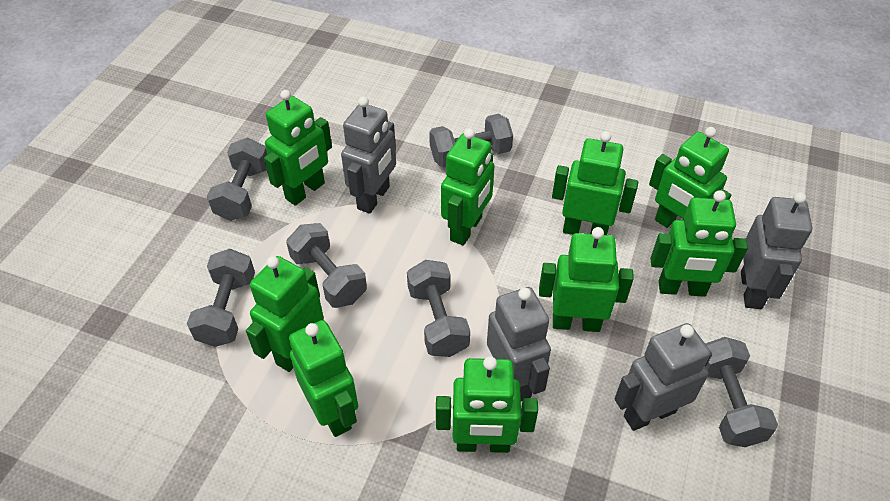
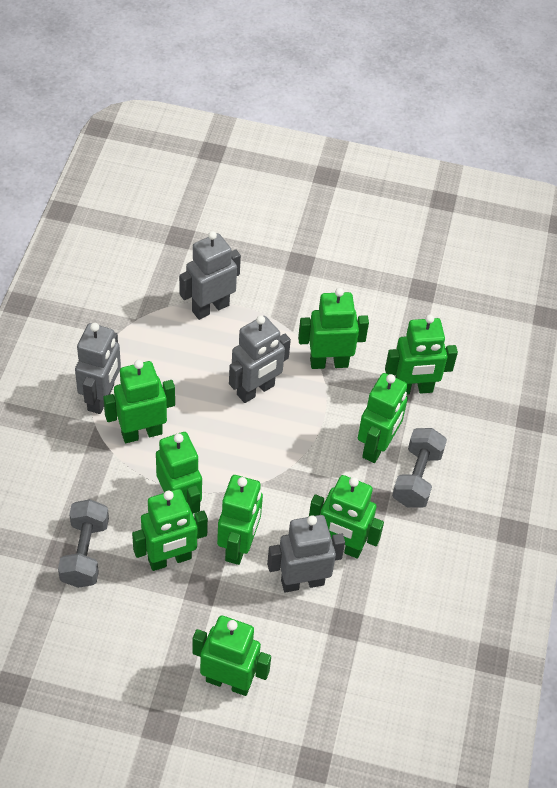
grey dumbbell: [187,249,255,347] [207,138,268,221] [286,223,367,308] [407,260,470,357] [429,114,513,167] [705,337,778,447] = 6 -> [58,499,109,588] [392,428,447,508] = 2

